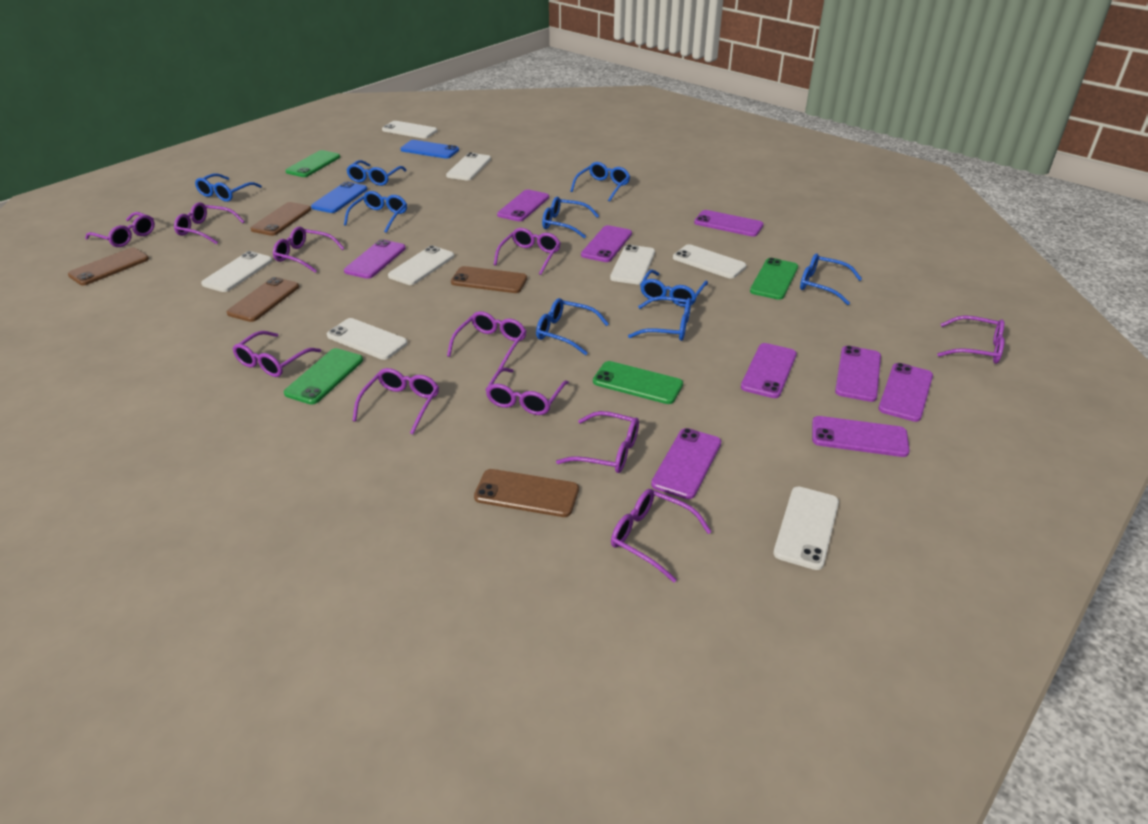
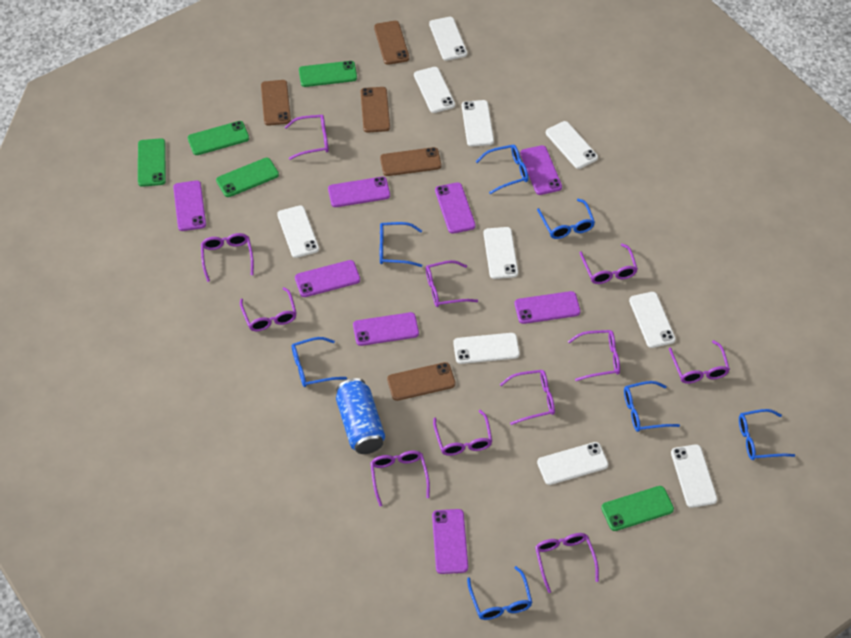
blue can: none = 0 -> [336,378,385,454] = 1
blue glasses: [195,173,262,202] [344,191,407,233] [346,160,407,186] [536,298,609,355] [542,197,599,238] [570,162,630,202] [628,296,691,341] [640,270,708,307] [800,254,862,305] = 9 -> [292,337,347,387] [380,222,422,267] [467,566,533,620] [476,145,528,194] [537,199,595,239] [624,381,680,432] [739,409,795,460] = 7
blue phone: [311,182,367,213] [401,140,459,159] = 2 -> none = 0
green phone: [284,348,363,405] [285,150,340,177] [593,361,683,404] [750,258,798,300] = 4 -> [138,138,166,187] [188,121,249,155] [216,158,279,197] [299,61,357,87] [601,486,674,531] = 5
purple phone: [344,239,406,279] [497,189,549,221] [581,225,632,262] [651,428,721,499] [694,210,764,237] [741,343,797,398] [812,416,910,457] [835,346,881,402] [878,363,933,422] = 9 -> [173,180,206,231] [295,260,360,297] [328,177,390,207] [353,312,419,346] [432,509,468,574] [435,182,476,234] [515,291,581,324] [520,145,562,195] = 8
white phone: [201,251,273,292] [327,318,407,360] [382,121,437,139] [388,246,454,285] [446,152,491,180] [610,244,655,284] [673,244,746,279] [773,487,839,570] = 8 -> [277,205,319,258] [414,67,455,113] [429,17,467,61] [453,333,520,364] [462,100,494,147] [483,227,518,279] [537,442,608,485] [546,121,598,169] [629,292,676,348] [671,444,717,508] = 10

